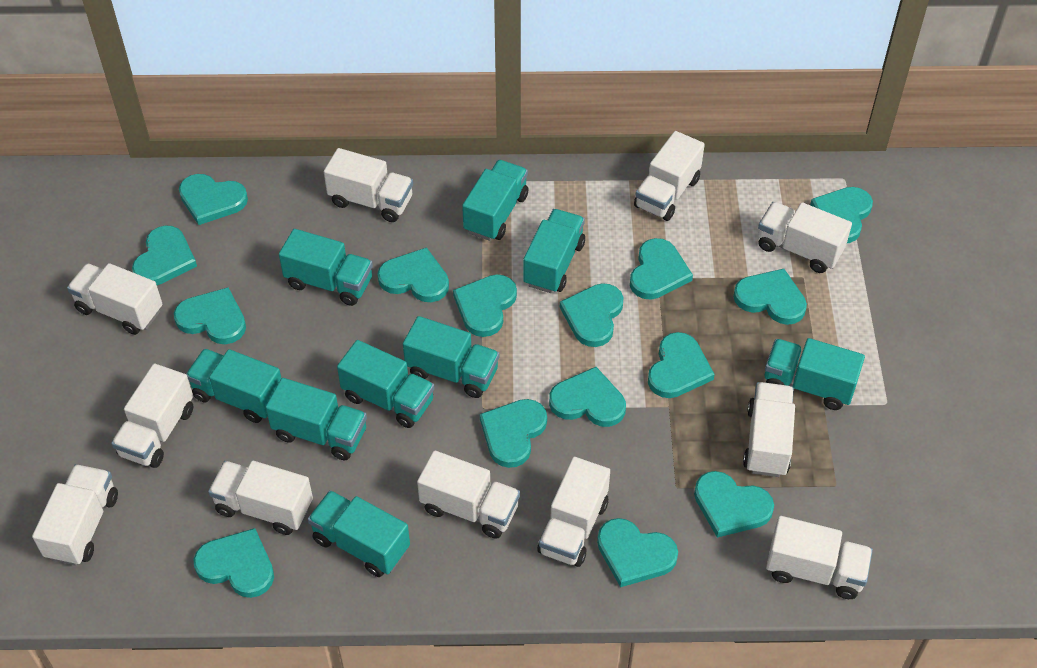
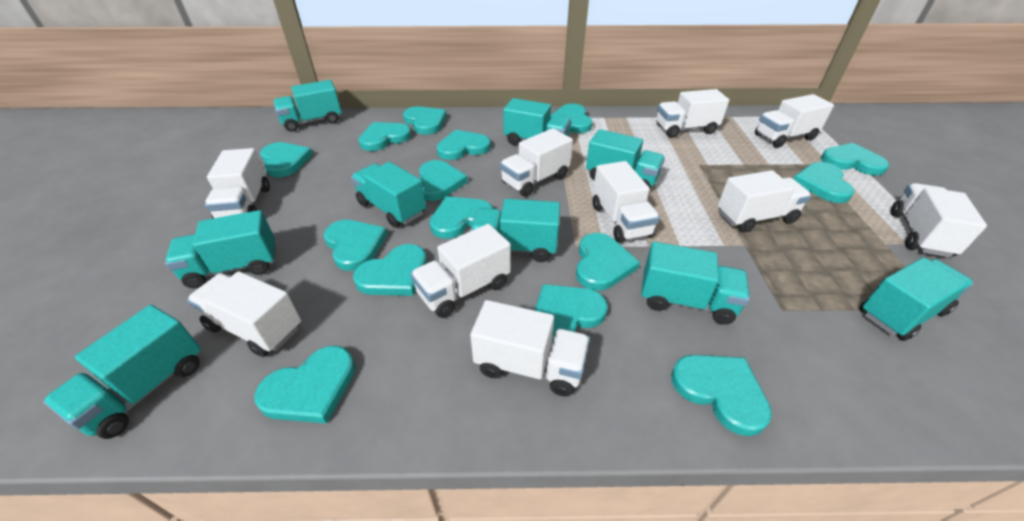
white truck: [32,464,118,566] [67,263,162,335] [111,364,193,468] [208,461,313,535] [324,148,413,222] [417,450,520,539] [537,457,610,567] [634,131,705,221] [743,382,795,477] [758,202,852,273] [766,516,873,599] = 11 -> [187,271,301,357] [205,148,270,219] [410,224,511,318] [470,300,590,397] [500,128,573,197] [592,161,660,243] [656,89,729,138] [718,170,812,233] [755,94,834,148] [891,183,987,257] = 10

